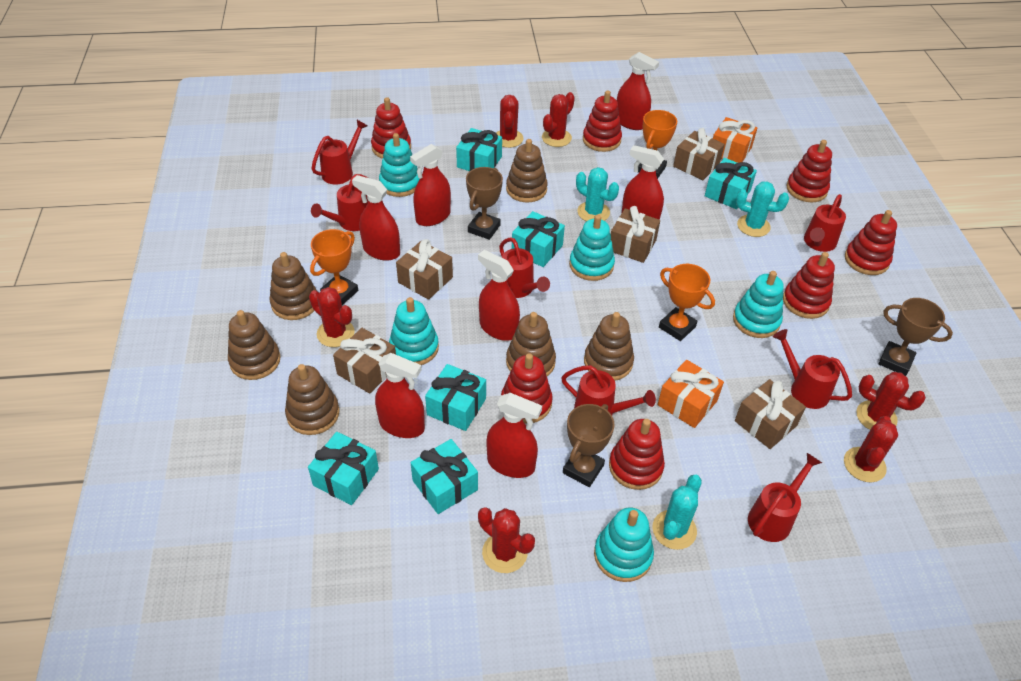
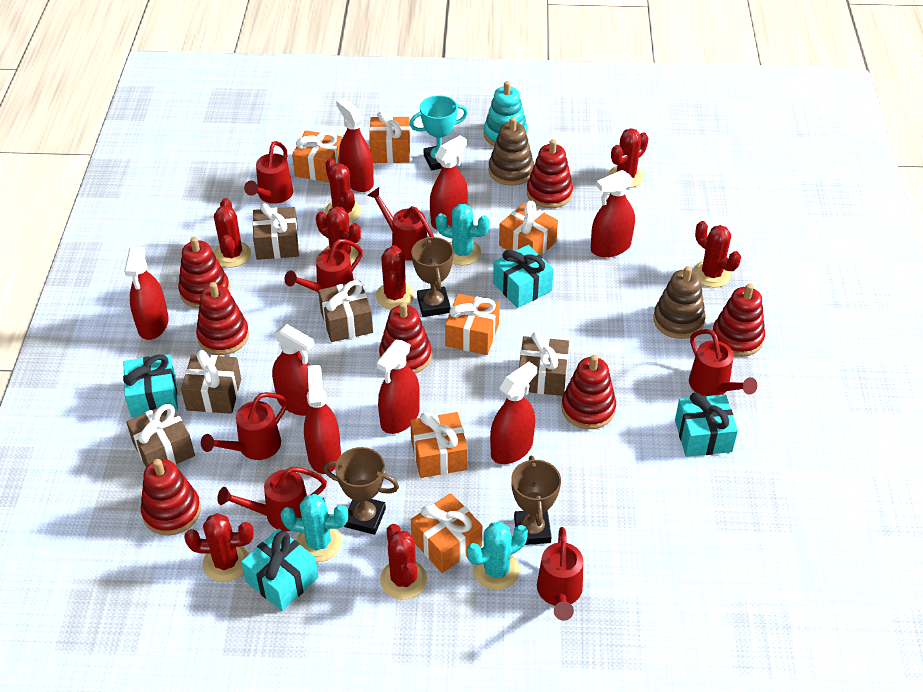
brown stacking toy: [228,310,281,380] [270,252,317,320] [285,364,339,435] [506,139,548,202] [506,312,556,376] [584,312,634,380] = 6 -> [489,117,534,186] [653,266,706,339] = 2
orange gift: [658,360,724,428] [713,117,757,163] = 2 -> [292,130,342,182] [369,111,411,163] [410,412,468,478] [411,493,482,573] [445,294,500,355] [499,201,558,255] = 6
orange trophy: [310,229,358,305] [638,110,677,179] [659,264,715,341] = 3 -> none = 0
red cactus: [309,287,355,347] [478,507,535,573] [496,95,524,148] [542,92,575,147] [844,416,898,482] [856,372,926,430] = 6 -> [184,513,254,582] [214,198,251,267] [316,206,361,265] [325,158,361,223] [376,245,414,309] [380,524,427,599] [608,128,649,188] [693,221,741,287] = 8
red spray bottle: [352,175,400,261] [375,353,425,438] [410,144,451,226] [478,250,520,341] [486,393,542,478] [617,52,659,130] [621,145,664,220] = 7 -> [124,247,169,340] [272,324,314,416] [304,365,341,474] [336,98,374,192] [376,340,420,434] [430,135,468,229] [490,362,537,464] [591,170,635,257] = 8
turquoise gift: [308,432,379,505] [411,439,478,514] [425,364,486,431] [456,128,502,171] [512,211,565,267] [705,158,757,209] = 6 -> [123,354,178,417] [241,529,319,611] [493,245,554,308] [675,392,738,457] = 4
turquoise stacking toy: [379,133,419,197] [389,297,439,365] [569,215,615,281] [594,508,654,582] [733,271,784,338] = 5 -> [484,81,528,146] = 1
turquoise trophy: none = 0 -> [409,95,468,171] = 1

